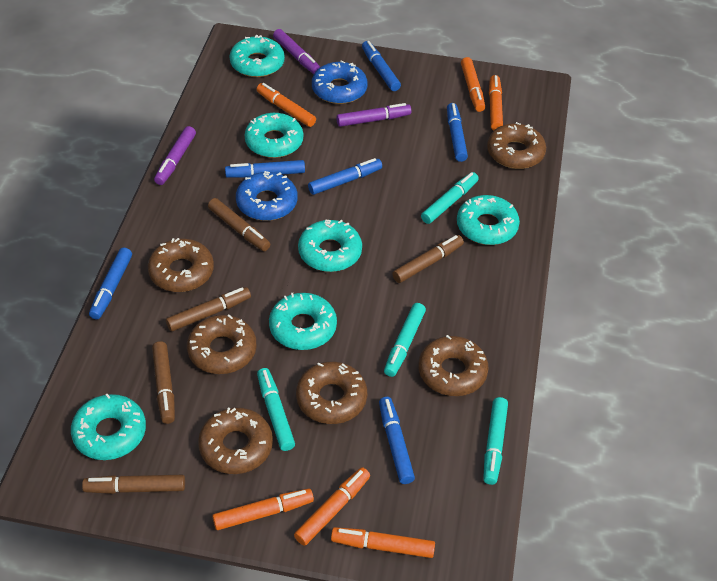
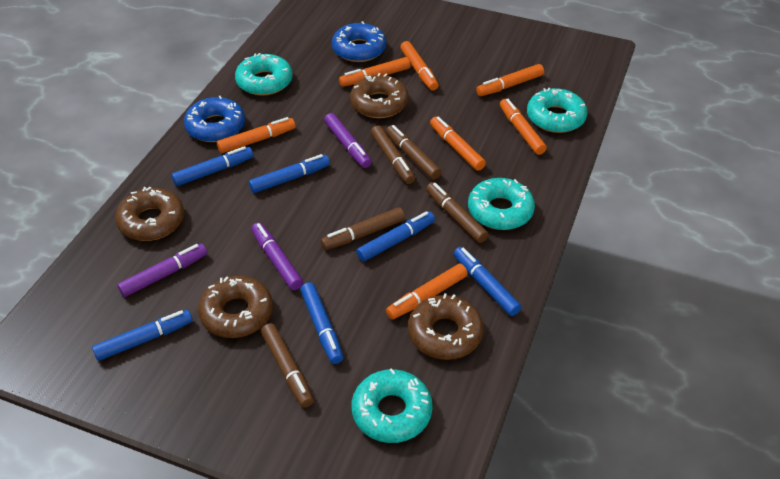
brown donut: [148,238,214,292] [187,315,257,374] [198,407,273,474] [296,362,367,424] [418,335,489,396] [487,122,546,169] = 6 -> [115,187,184,241] [198,276,273,338] [350,73,409,118] [408,293,484,360] = 4
orange marker: [212,489,314,530] [256,83,316,127] [294,467,370,546] [331,527,435,558] [461,57,485,112] [489,75,503,130] = 6 -> [217,117,295,153] [339,57,410,87] [386,264,468,320] [400,41,439,91] [430,116,486,171] [476,64,544,96] [500,99,547,155] = 7
turquoise donut: [71,394,146,460] [229,35,285,77] [245,113,303,158] [269,293,337,350] [298,219,362,272] [457,195,520,245] = 6 -> [235,53,292,96] [352,368,433,443] [468,178,535,230] [527,88,587,133] = 4
turquoise marker: [257,368,295,451] [384,303,426,377] [421,172,479,224] [483,397,508,485] = 4 -> none = 0

